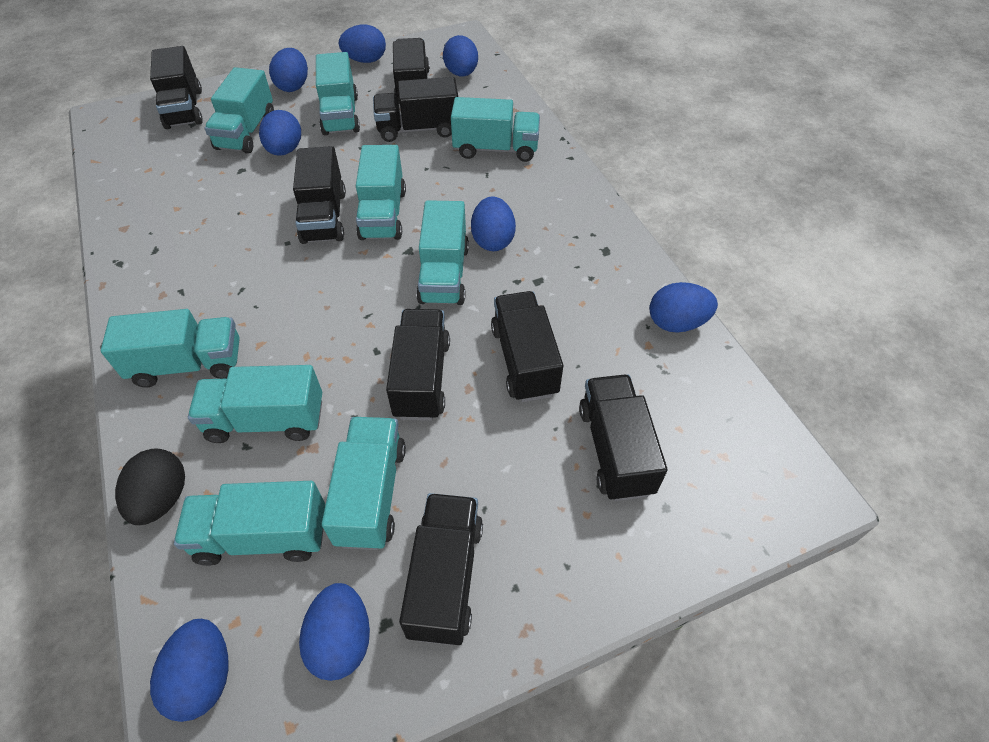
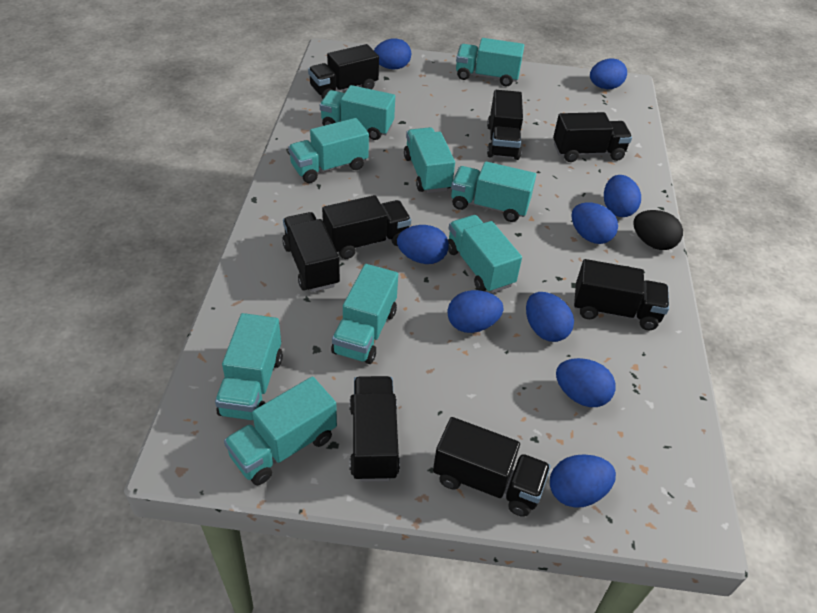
blue egg: [150,619,229,722] [259,110,301,156] [269,48,308,92] [299,583,370,681] [339,25,386,63] [443,35,478,77] [471,196,516,251] [650,282,718,333] = 8 -> [374,39,411,69] [397,225,449,264] [447,290,504,333] [526,292,574,342] [550,454,616,508] [556,358,616,407] [571,202,618,244] [590,58,627,89] [604,175,641,217] = 9

